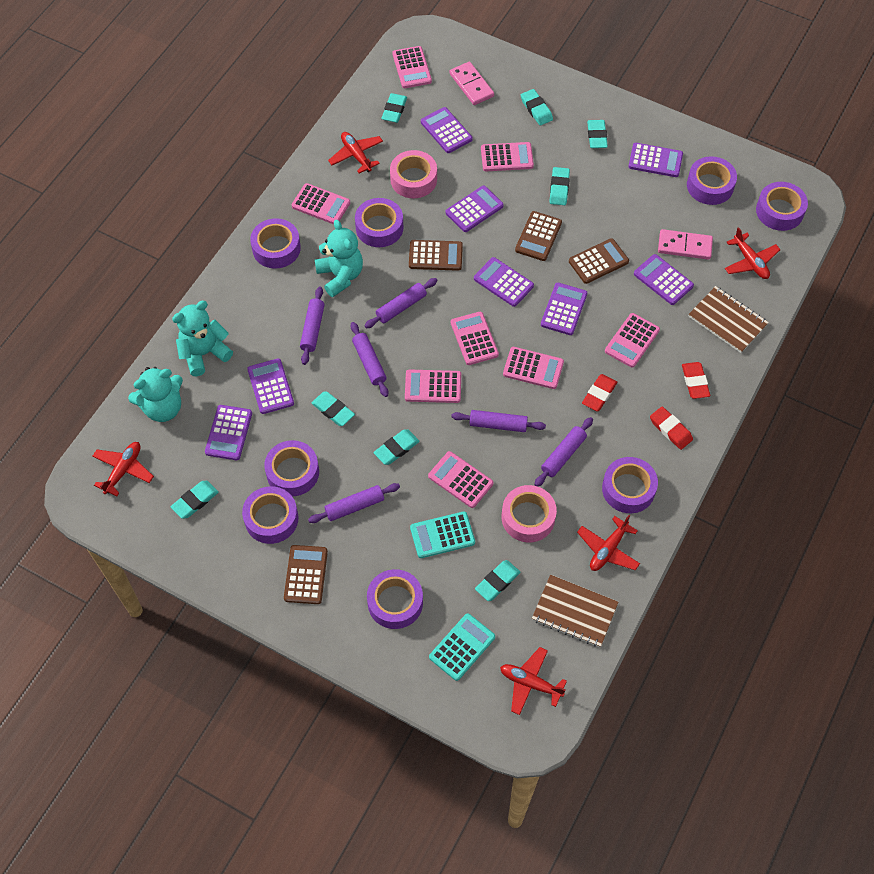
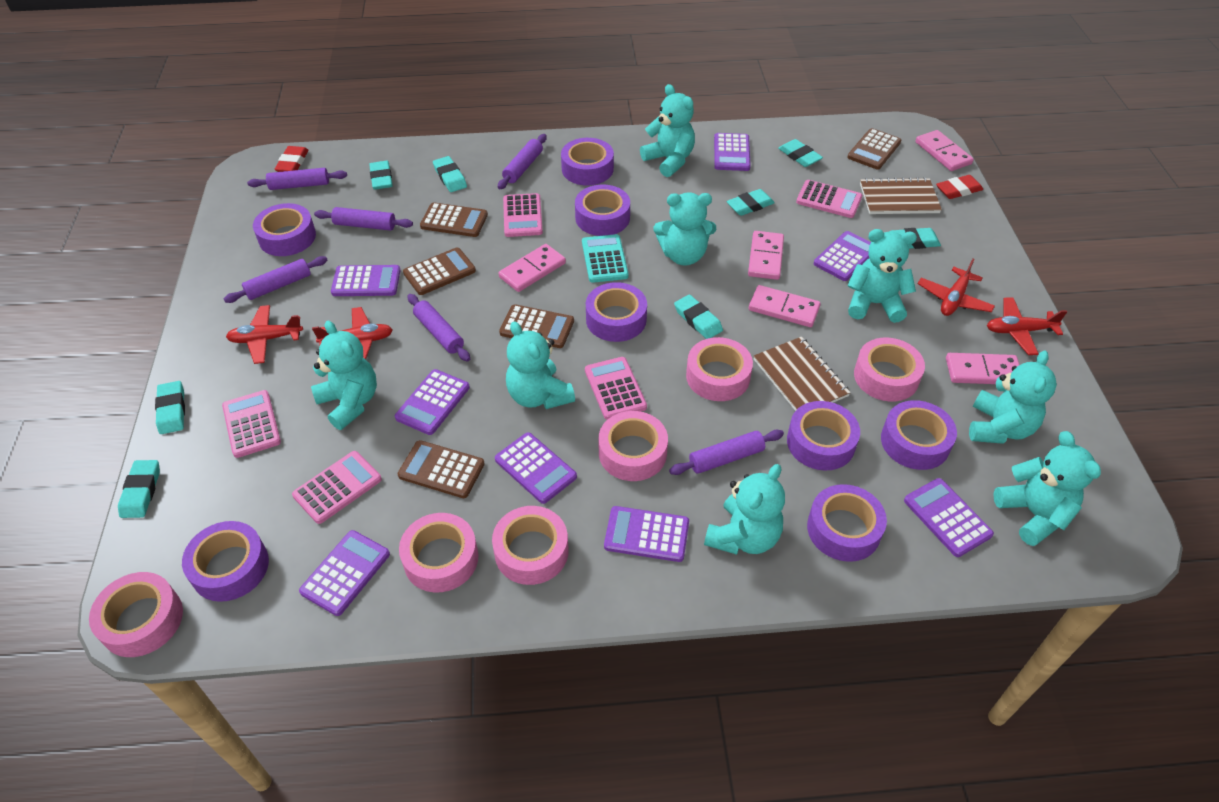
brown calculator: [284,545,328,604] [409,240,463,271] [515,211,562,261] [569,238,629,284] = 4 -> [397,440,485,498] [403,247,476,295] [420,202,488,237] [499,304,574,348] [847,128,901,170] = 5
pink calculator: [292,183,350,224] [392,46,432,88] [405,369,461,403] [428,451,493,508] [451,312,499,365] [481,142,534,171] [503,347,564,389] [605,313,660,368] = 8 -> [222,390,281,458] [292,451,382,524] [503,193,543,237] [585,357,647,420] [796,180,862,218] = 5
pink domino: [450,62,494,105] [658,229,713,260] = 2 -> [499,244,566,292] [748,231,784,280] [749,285,821,327] [915,130,974,171] [946,353,1019,384] = 5
pink tape: [390,150,437,198] [502,485,557,542] = 2 -> [89,572,183,657] [399,513,478,593] [492,506,569,585] [599,411,668,481] [686,337,753,401] [854,338,925,402] = 6
red eraser: [582,374,617,411] [650,407,693,450] [682,362,710,399] = 3 -> [274,146,309,172] [936,175,983,199] = 2
red plane: [92,442,154,496] [328,132,383,173] [500,647,567,715] [577,515,640,571] [725,227,780,279] = 5 -> [226,305,303,364] [312,307,393,360] [918,259,995,316] [987,297,1067,355] = 4
turquoise calculator: [410,512,475,558] [429,613,495,681] = 2 -> [582,234,629,283] = 1
turquoise teddy bear: [128,367,183,422] [172,301,233,376] [315,219,363,297] = 3 -> [311,320,377,430] [506,321,575,409] [640,84,695,177] [654,192,716,266] [704,464,785,555] [847,229,917,323] [969,350,1057,444] [993,431,1101,546] = 8

